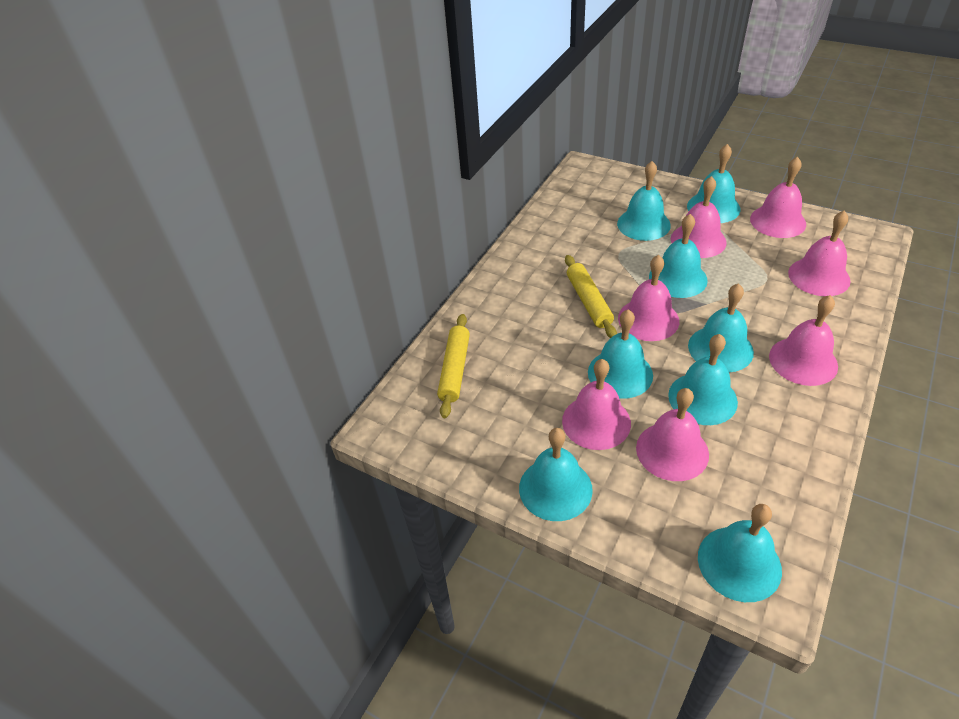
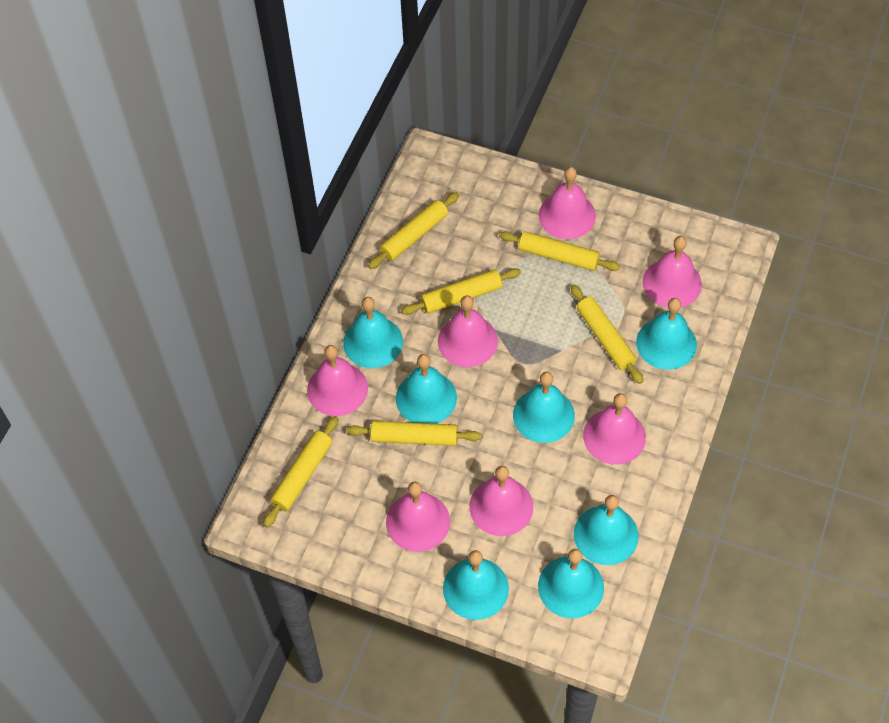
turquoise bell: [519,428,593,521] [588,309,653,399] [617,161,671,241] [649,214,708,298] [668,334,738,425] [687,144,740,223] [688,283,754,373] [698,504,782,602] = 8 -> [343,297,403,368] [396,354,457,424] [443,550,509,620] [513,372,575,443] [538,549,604,618] [574,495,639,565] [636,298,697,370] = 7
yellow rolling pin: [437,314,470,418] [565,255,617,338] = 2 -> [263,416,339,527] [347,421,482,446] [368,192,459,269] [401,268,521,315] [499,231,620,271] [570,284,643,384] = 6

